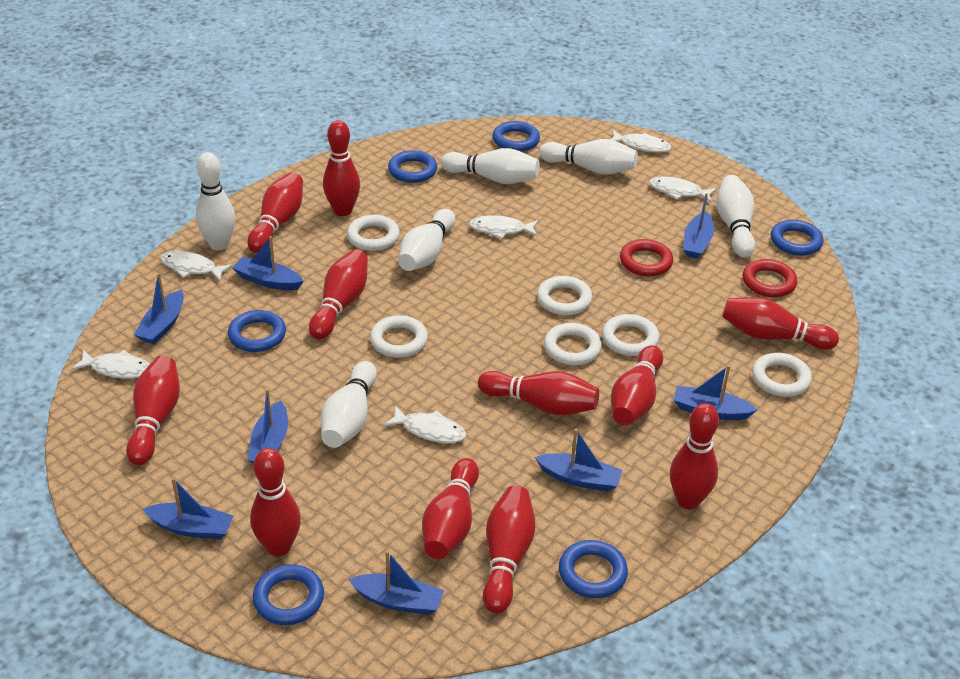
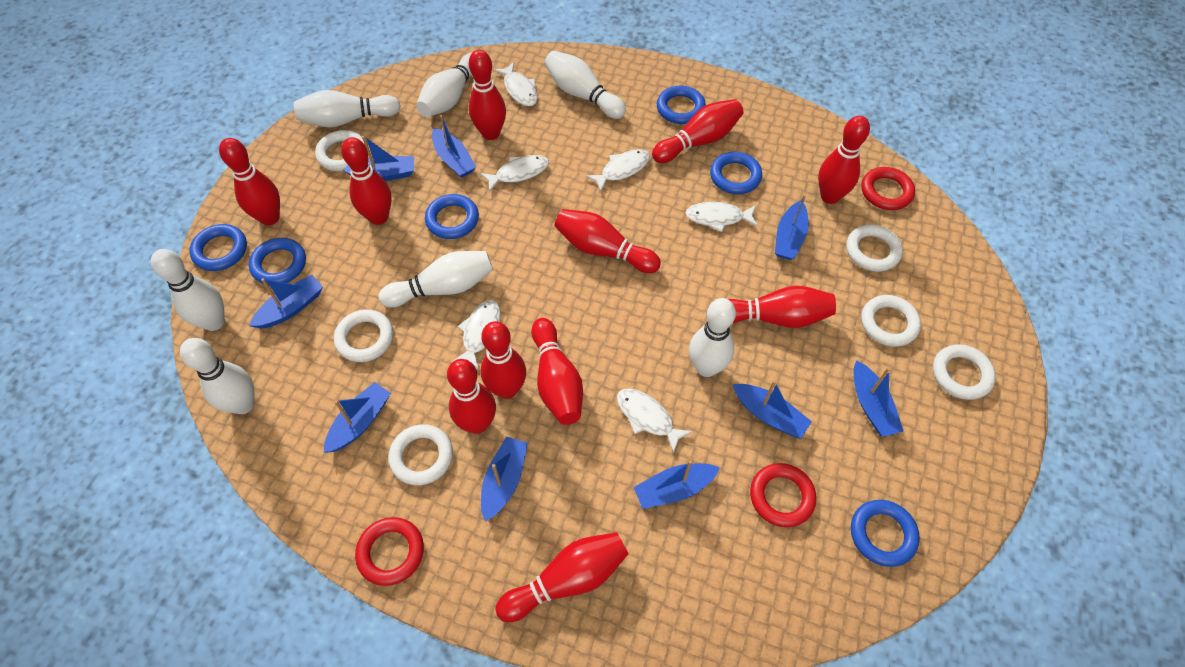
blue boat: [134,273,184,344] [143,478,234,539] [233,236,304,290] [247,389,288,464] [348,550,444,615] [535,429,622,491] [674,365,758,420] [683,193,714,259] = 8 -> [249,275,323,329] [324,382,391,453] [342,136,414,181] [432,115,476,178] [481,437,528,521] [634,460,720,509] [732,380,812,439] [775,194,809,260] [853,360,903,437] = 9
red ring: [620,239,673,276] [743,259,797,297] = 2 -> [355,517,424,586] [750,463,816,527] [861,167,915,210] = 3
white bowling pin: [196,152,235,250] [321,361,377,448] [398,209,456,271] [441,148,540,184] [539,139,638,175] [717,175,755,258] = 6 -> [151,249,225,331] [180,338,254,414] [294,90,401,128] [378,251,493,308] [416,53,472,117] [544,50,626,119] [689,298,736,377] = 7

